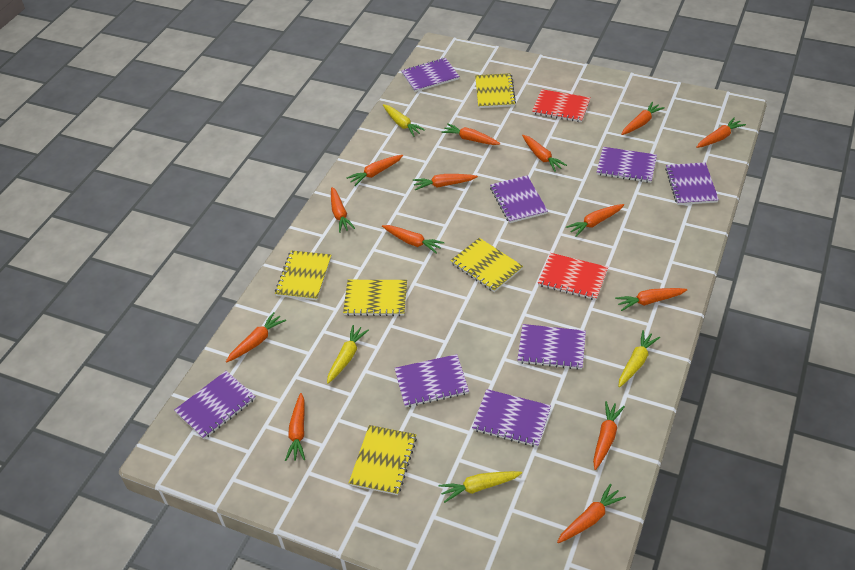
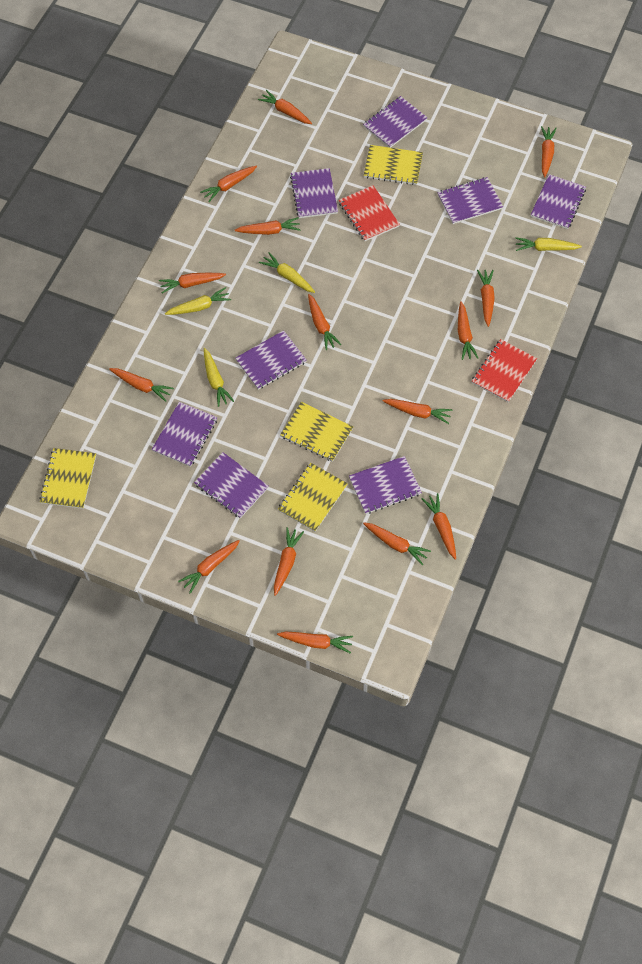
orange carrot: [226,312,286,362] [285,393,305,461] [331,187,355,233] [347,155,403,186] [382,225,444,254] [413,174,478,190] [441,123,500,145] [522,135,567,172] [557,484,626,543] [566,204,624,237] [593,401,625,470] [615,288,687,311] [621,102,665,135] [696,117,746,148] = 14 -> [109,368,174,402] [159,273,226,293] [178,540,240,594] [200,166,257,202] [235,217,301,235] [258,90,312,124] [274,527,304,596] [277,631,353,654] [308,294,341,350] [363,522,431,565] [383,399,452,424] [422,493,456,560] [458,301,478,360] [477,270,495,327] [541,126,557,177] = 15
yellow notebook: [275,250,332,300] [343,280,407,316] [349,425,417,495] [450,238,523,292] [475,73,516,108] = 5 -> [40,448,96,509] [278,463,348,532] [280,402,353,462] [364,145,423,185] = 4

